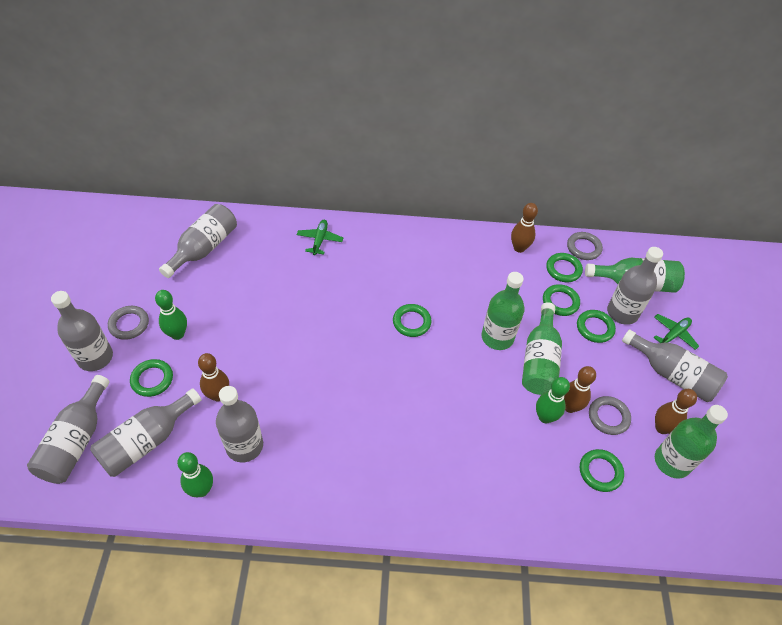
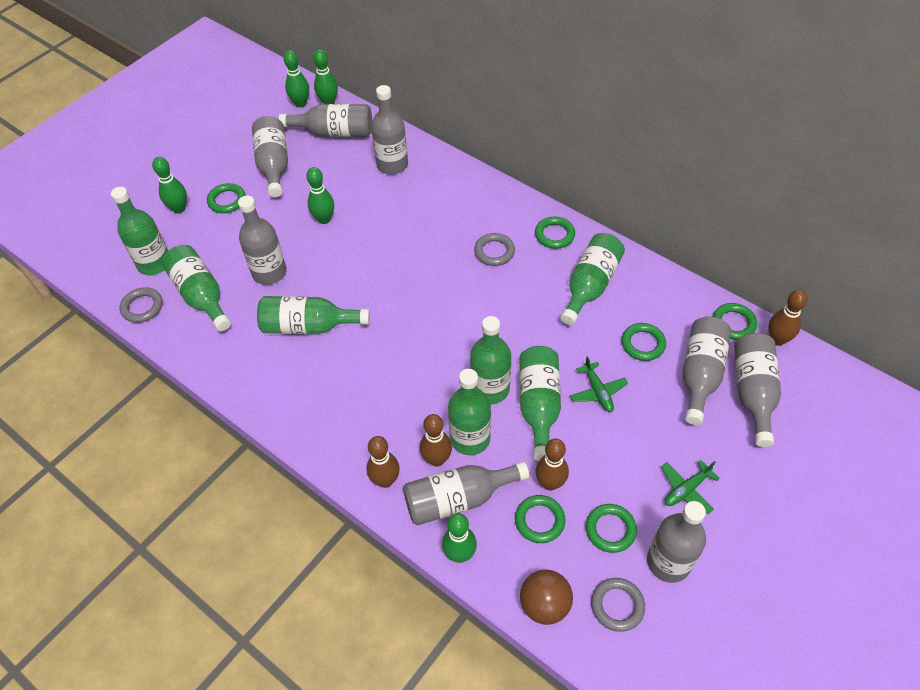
brown ball: none = 0 -> [520,570,573,625] = 1
green bottle: [482,272,525,350] [522,302,562,395] [585,258,685,293] [655,405,728,479] = 4 -> [111,187,168,275] [162,245,231,331] [257,296,370,334] [448,369,491,455] [470,316,511,404] [519,346,561,461] [560,233,625,325] = 7
green bowling pin: [155,290,187,340] [177,452,213,497] [536,377,570,423] = 3 -> [152,157,187,213] [284,50,309,107] [306,167,334,224] [313,49,338,104] [442,513,477,563] = 5
grey bottle: [27,375,109,484] [51,291,113,371] [90,388,201,477] [159,204,237,278] [216,386,263,463] [607,247,663,325] [622,329,728,402] = 7 -> [238,196,287,285] [252,116,288,197] [279,104,372,137] [371,85,408,174] [403,461,529,525] [647,501,706,583] [682,316,731,425] [734,333,781,447] = 8

